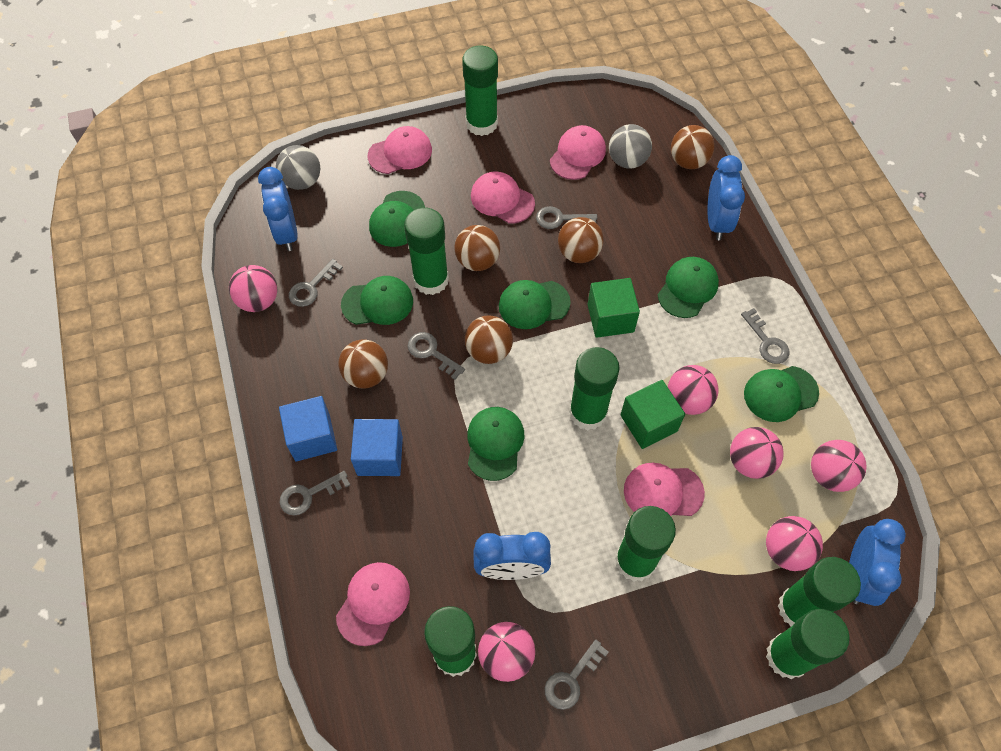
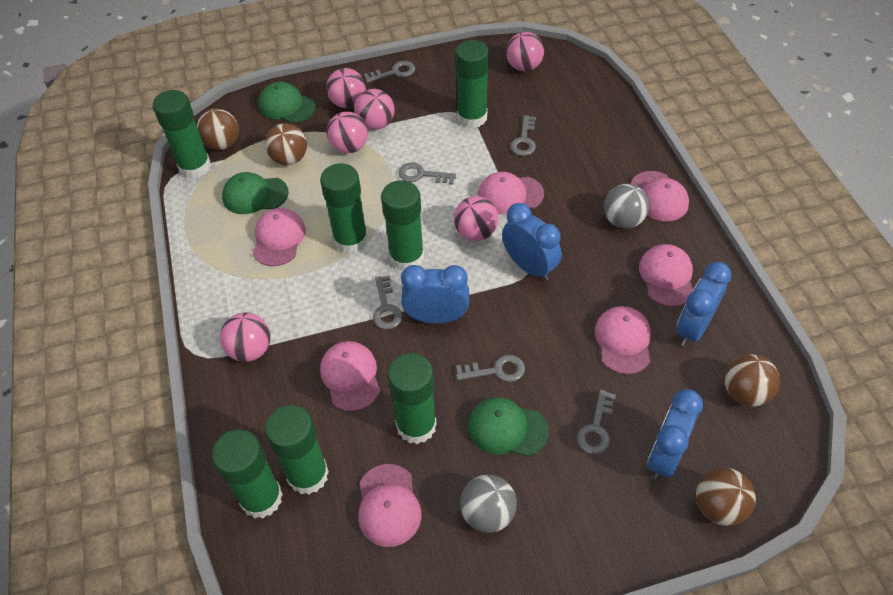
blue cube: [279,396,337,462] [351,419,403,476] = 2 -> none = 0
brown ball: [338,339,388,389] [454,225,500,271] [465,316,513,364] [558,217,604,263] [671,125,715,169] = 5 -> [197,108,239,150] [265,123,307,165] [696,468,756,526] [725,354,780,406] = 4
green cap: [341,276,413,325] [369,191,425,247] [467,407,525,481] [499,280,571,329] [658,257,719,318] [744,366,819,422] = 6 -> [222,172,289,214] [258,82,316,123] [468,397,549,457] = 3
green cube: [588,278,640,338] [621,380,685,449] = 2 -> none = 0
pink cap: [336,562,410,646] [368,126,432,174] [471,171,535,224] [550,125,606,180] [624,462,705,516] = 5 -> [253,208,306,266] [320,341,380,411] [358,464,421,547] [478,172,544,214] [594,306,651,374] [631,171,689,221] [639,244,693,307] = 7

